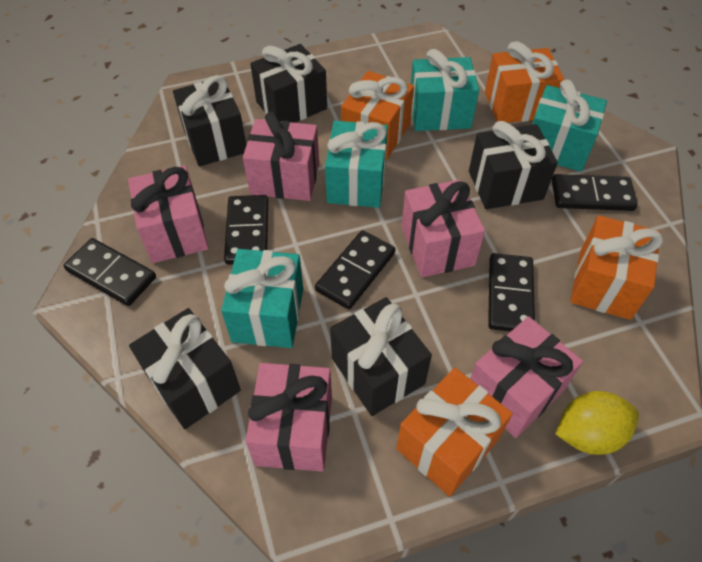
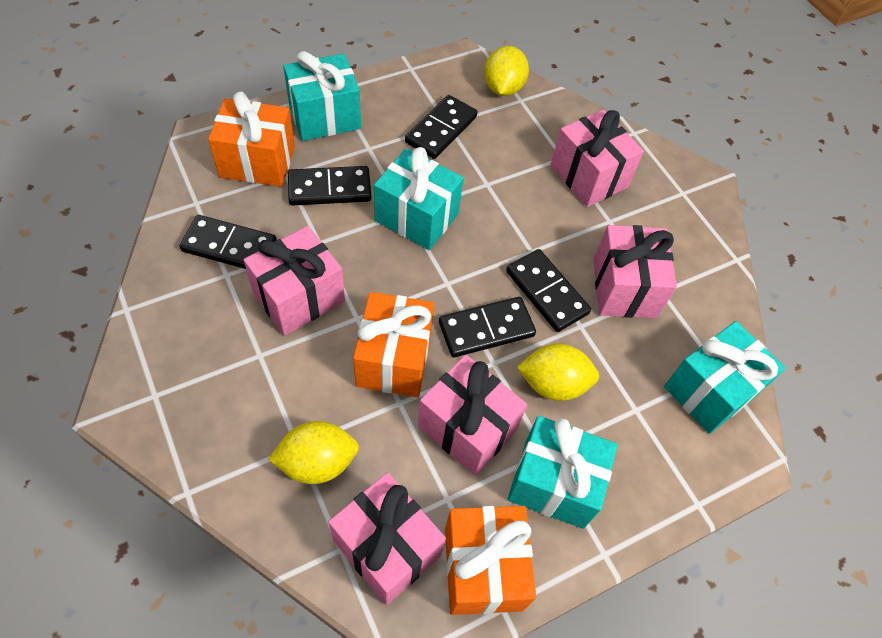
black gift: [129,308,241,429] [173,75,246,166] [250,44,327,123] [330,297,432,416] [469,121,558,209] = 5 -> none = 0
orange gift: [341,71,414,160] [396,368,513,496] [485,41,565,123] [570,215,663,320] = 4 -> [208,91,295,187] [353,292,434,397] [445,506,536,615] = 3
yellow lemon: [555,391,639,455] = 1 -> [268,421,359,484] [484,46,529,96] [517,344,599,401] = 3

